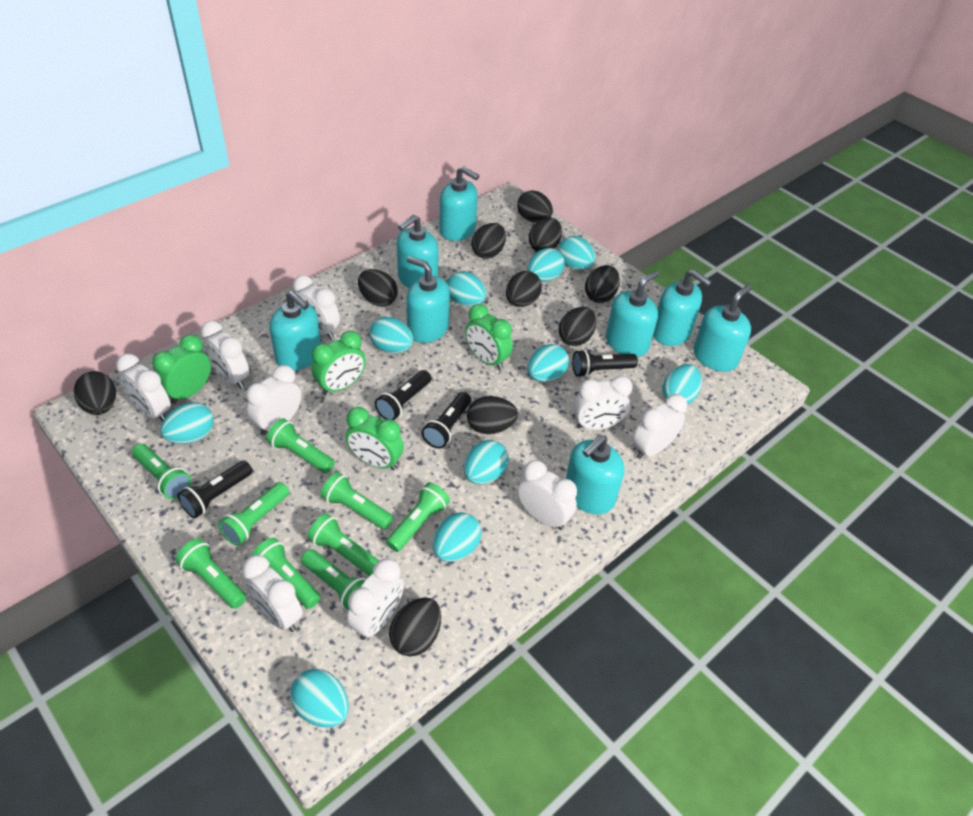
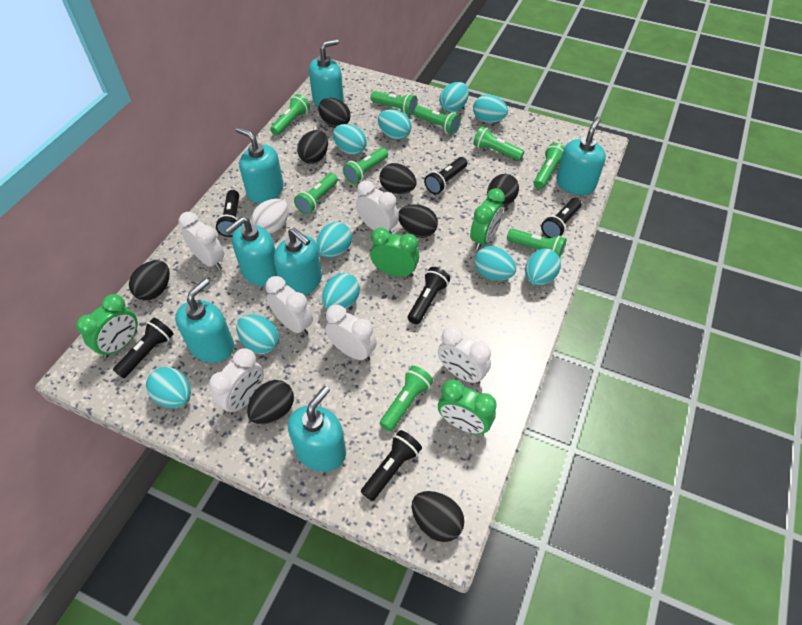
black egg: [74,371,116,415] [358,269,398,307] [389,597,441,656] [467,396,518,434] [471,223,506,259] [506,271,542,307] [517,190,553,222] [529,218,562,252] [559,307,596,346] [585,265,620,303] = 10 -> [129,260,170,301] [247,380,294,424] [297,130,328,164] [318,98,350,128] [379,163,416,194] [399,205,438,238] [412,491,464,542] [487,174,519,207] = 8
black flashlight: [177,460,252,519] [375,370,431,420] [421,392,471,448] [572,349,638,377] = 4 -> [113,318,174,378] [215,190,239,237] [361,430,422,501] [408,267,450,324] [424,157,467,194] [541,198,582,238] = 6
turquoise soap dispenser: [269,291,321,370] [397,215,439,288] [406,256,450,343] [439,166,479,241] [566,435,624,515] [606,271,659,357] [653,270,712,346] [693,285,752,372] = 8 -> [175,278,234,363] [225,217,277,286] [236,127,284,203] [274,228,322,295] [288,386,346,472] [309,39,344,107] [556,117,606,195] = 7
white clock: [116,354,171,422] [201,321,249,389] [242,555,303,632] [246,365,301,436] [293,275,340,339] [347,559,404,640] [518,460,577,530] [573,376,633,430] [633,394,687,459] = 9 -> [179,212,224,270] [209,349,264,415] [266,276,313,336] [325,305,377,362] [356,180,399,234] [438,326,491,384] = 6
white egg: none = 0 -> [251,199,289,234] = 1

